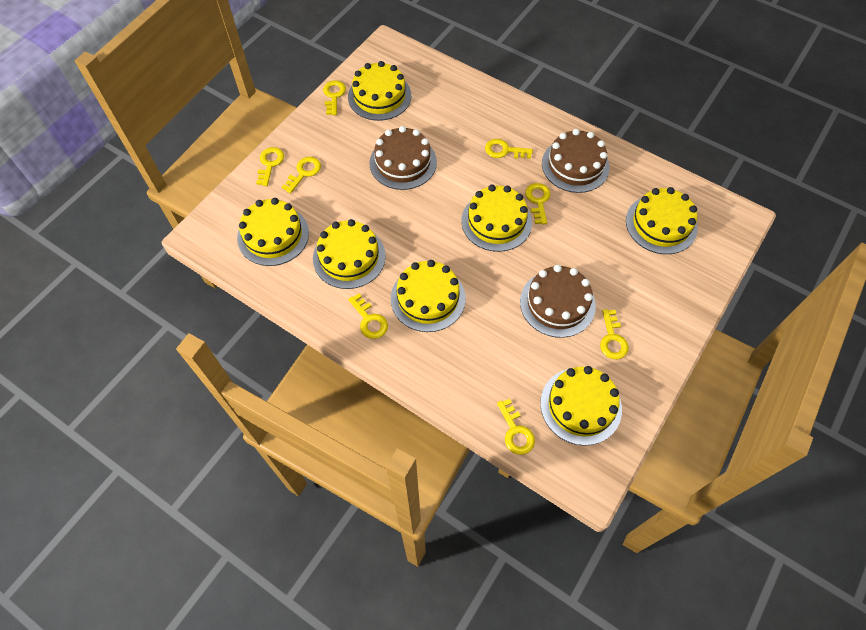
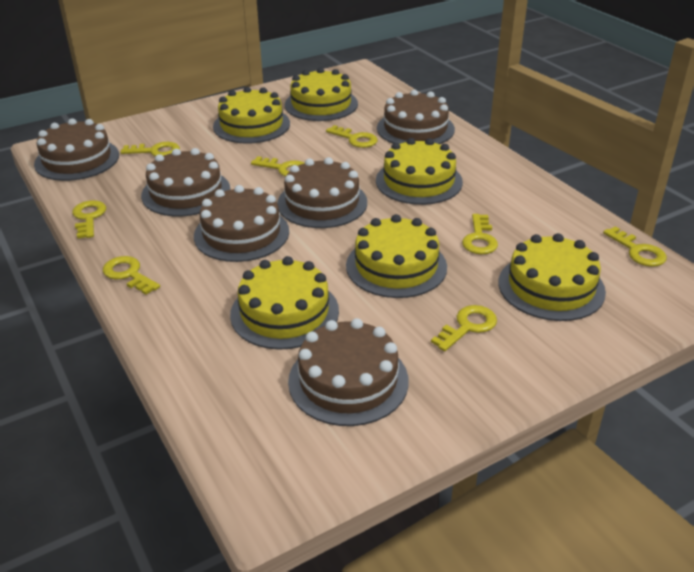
brown cake: [370,126,437,190] [520,265,596,338] [542,129,610,193] = 3 -> [34,118,119,181] [141,148,230,216] [194,185,289,262] [277,157,367,228] [288,318,409,426] [377,90,455,144] = 6
yellow cake: [237,198,309,266] [313,219,386,289] [348,61,411,121] [391,260,466,332] [461,185,532,252] [540,366,622,446] [626,187,698,254] = 7 -> [213,87,290,144] [230,256,339,350] [285,68,358,121] [346,214,447,298] [376,138,463,205] [498,233,606,321] = 6

